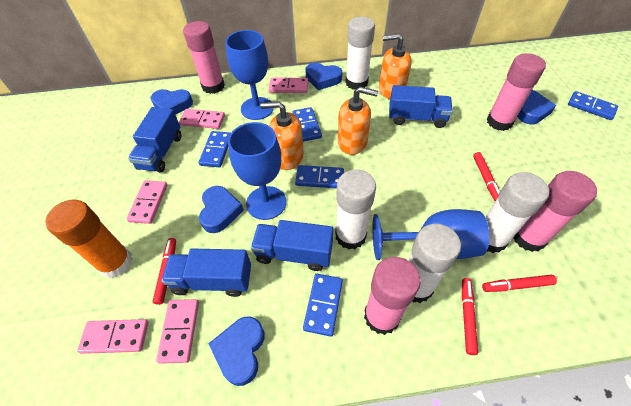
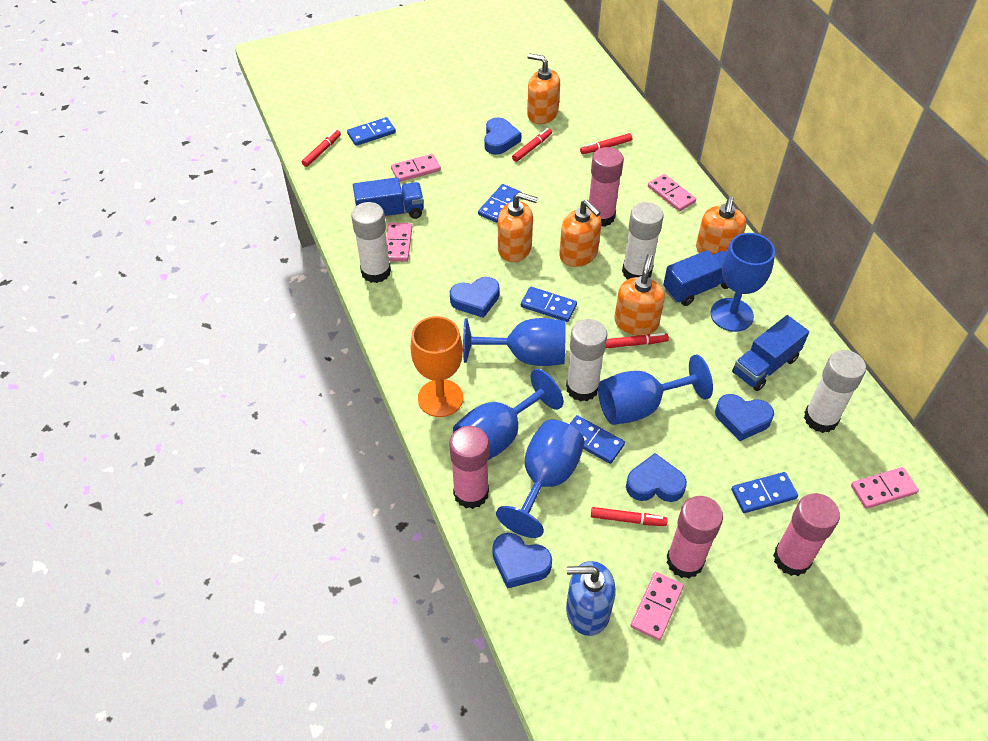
blue goblet: [225,30,274,120] [228,122,286,220] [373,209,489,260] = 3 -> [453,369,564,460] [463,318,566,366] [496,420,585,538] [598,355,713,425] [711,233,775,332] = 5
blue soap dispenser: none = 0 -> [566,561,616,636] = 1
blue truck: [128,107,181,173] [161,248,251,297] [251,220,333,271] [389,85,453,128] = 4 -> [353,177,424,219] [663,250,729,306] [732,315,809,391] = 3
orange glue stick: [45,199,133,278] = 1 -> none = 0
orange goblet: none = 0 -> [410,316,463,417] = 1
orange soap dispenser: [261,101,304,170] [337,87,378,155] [379,33,412,99] = 3 -> [498,192,538,262] [527,53,560,124] [559,200,601,267] [614,254,665,336] [696,197,746,255] = 5
red marker: [152,238,176,305] [462,278,478,355] [473,152,500,201] [482,275,557,292] = 4 -> [302,130,341,167] [512,128,552,162] [580,133,632,154] [591,507,668,526] [606,333,669,348] = 5

